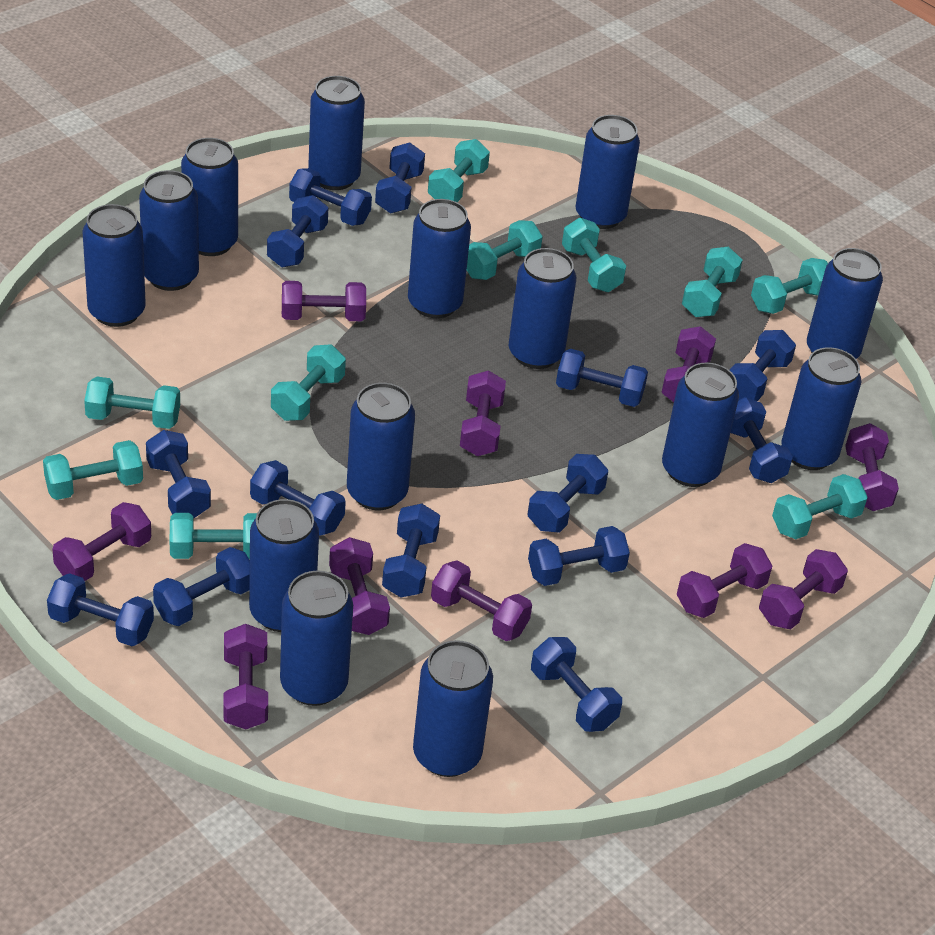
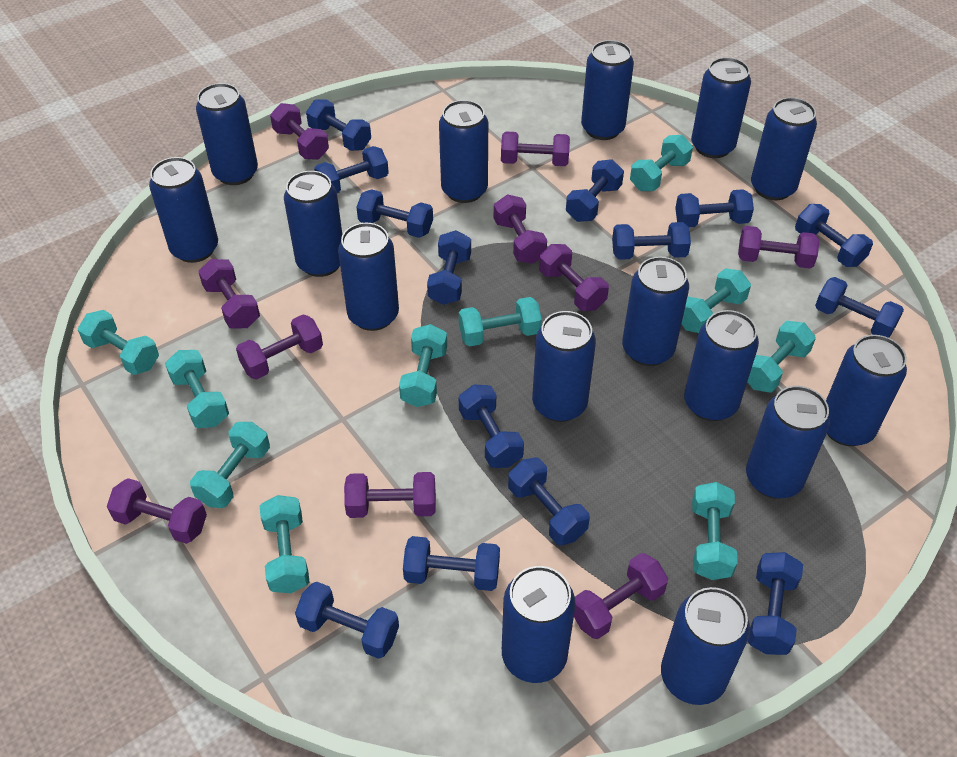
blue can: [82,204,146,327] [139,170,199,291] [181,138,238,256] [249,499,319,632] [280,571,353,706] [308,76,365,190] [347,383,415,510] [408,199,471,318] [413,640,493,777] [509,248,576,369] [575,115,640,229] [662,362,739,487] [781,347,861,470] [807,248,883,359] = 14 -> [149,157,218,263] [196,83,258,185] [284,171,342,277] [338,223,399,331] [439,100,488,203] [502,566,576,683] [532,311,596,422] [581,40,634,140] [622,257,689,366] [661,587,750,705] [684,310,759,421] [691,57,751,158] [746,386,830,498] [751,97,817,200] [826,335,907,446] = 15

